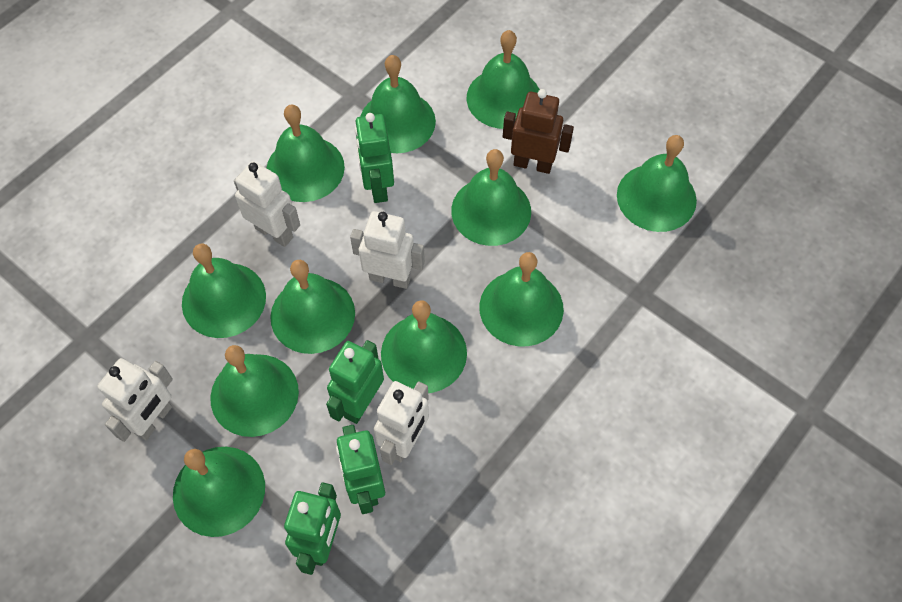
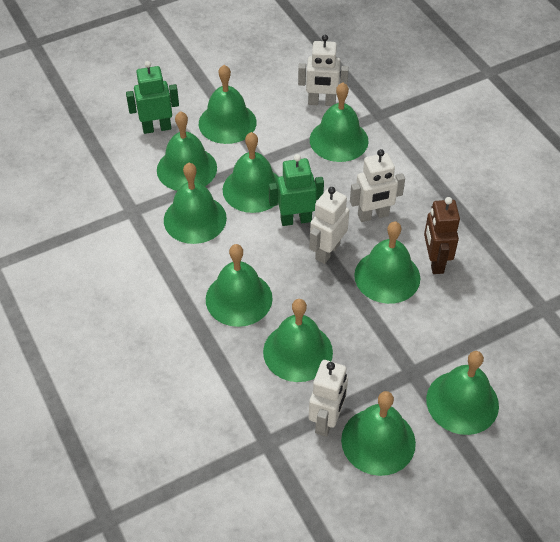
green bell: [173,447,265,537] [182,243,266,338] [210,345,299,437] [267,104,345,202] [270,260,355,354] [360,55,436,153] [381,301,467,393] [451,149,531,246] [467,30,540,129] [479,252,564,346] [617,135,697,232] = 11 -> [157,111,217,191] [164,163,227,244] [199,65,257,144] [206,244,273,327] [222,132,278,213] [263,299,333,382] [310,82,369,162] [341,391,416,476] [354,221,420,304] [426,351,499,435] = 10
green robot: [284,482,341,575] [326,340,384,424] [336,425,385,514] [355,113,394,203] = 4 -> [126,61,179,134] [269,154,324,226] = 2

